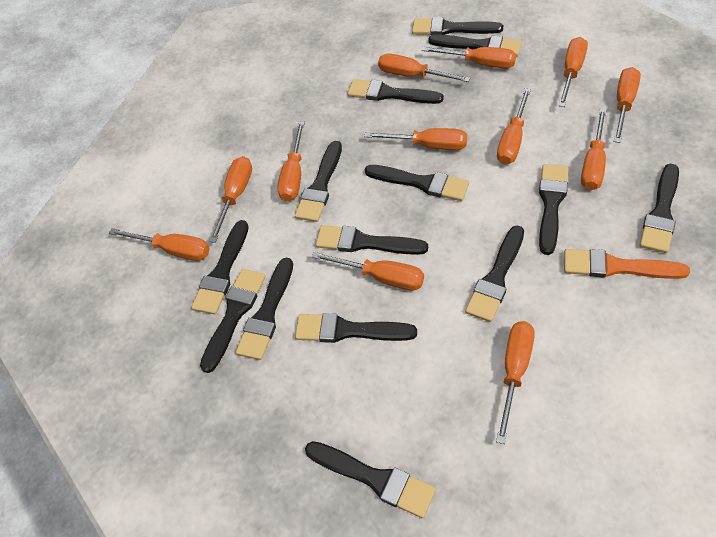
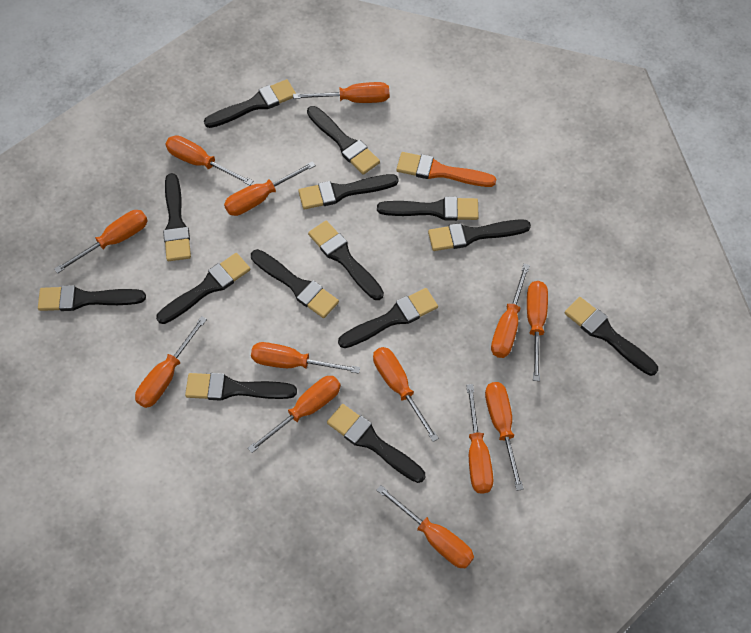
orange screwdriver: [109,228,210,261] [209,156,252,243] [277,121,305,202] [312,252,424,290] [364,128,467,150] [378,54,471,82] [421,47,516,68] [496,321,535,444] [497,88,531,165] [558,37,588,107] [581,108,607,190] [614,67,641,143] = 12 -> [54,210,148,274] [135,316,207,408] [166,135,253,185] [224,161,316,216] [248,376,341,453] [251,342,360,374] [293,82,389,103] [373,347,439,442] [376,485,474,569] [466,384,493,494] [485,382,524,491] [491,263,530,358] [527,281,548,381] = 13

